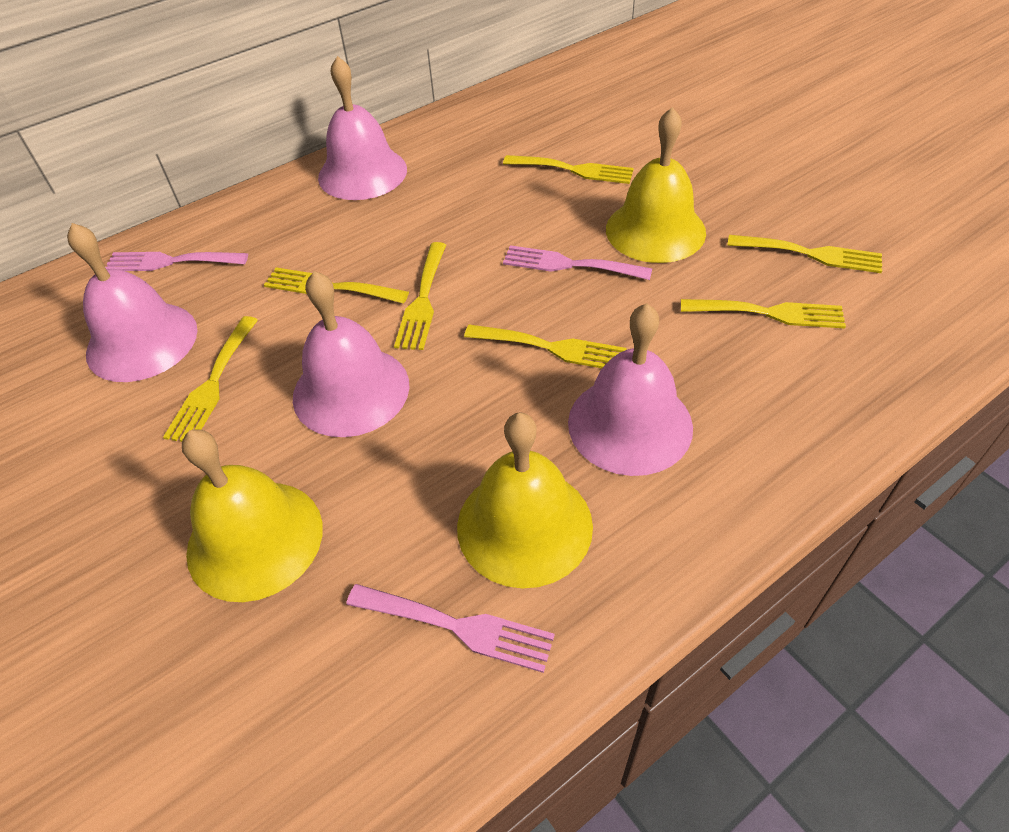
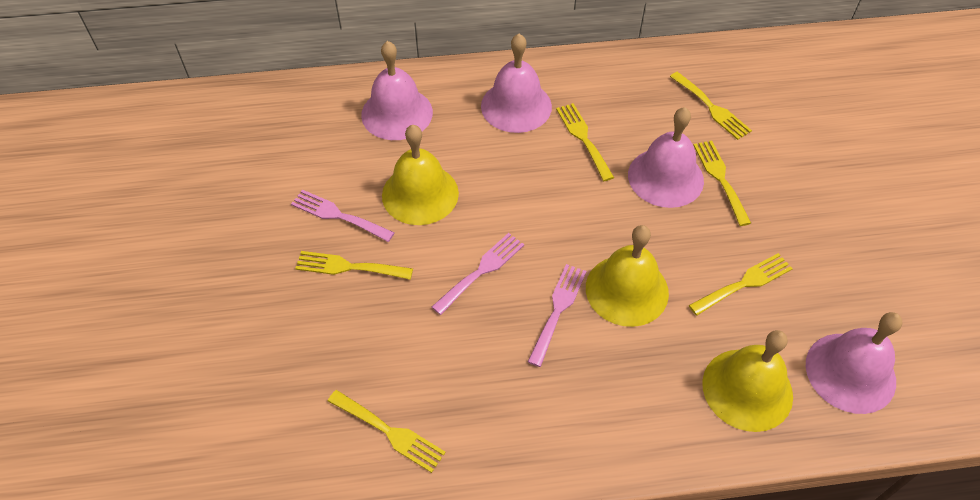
yellow fork: [163,316,258,442] [264,268,409,304] [394,242,446,350] [464,325,627,368] [503,155,634,184] [681,299,846,328] [727,235,882,273] = 7 -> [295,251,413,280] [328,390,446,473] [556,103,614,181] [670,71,752,140] [689,253,793,316] [693,140,751,226] = 6

